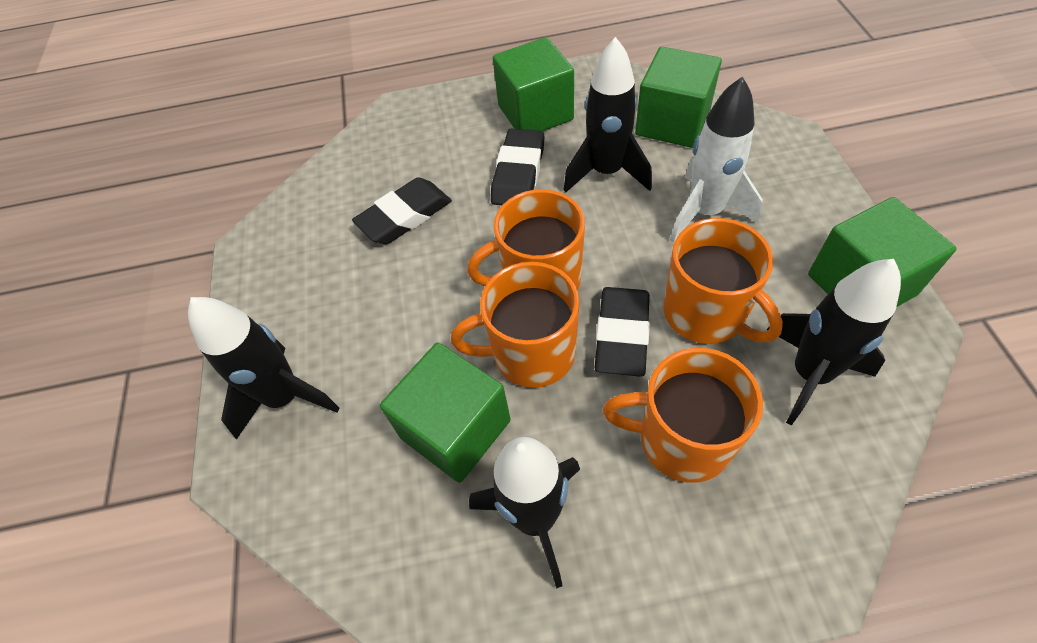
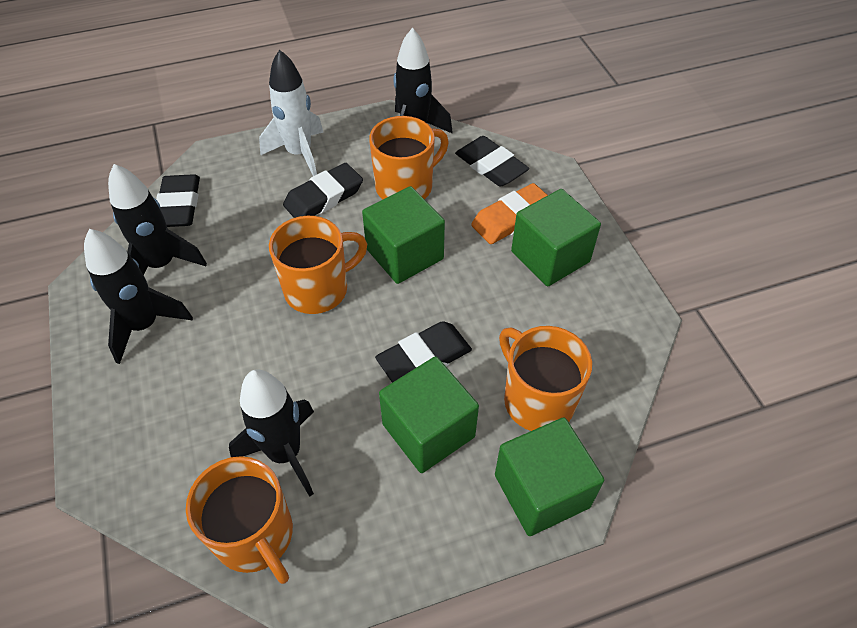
black eraser: [352,177,452,244] [491,128,545,205] [595,287,650,377] = 3 -> [156,174,200,227] [283,163,363,218] [375,321,472,383] [455,136,529,187] = 4
orange eraser: none = 0 -> [471,183,548,244] = 1

